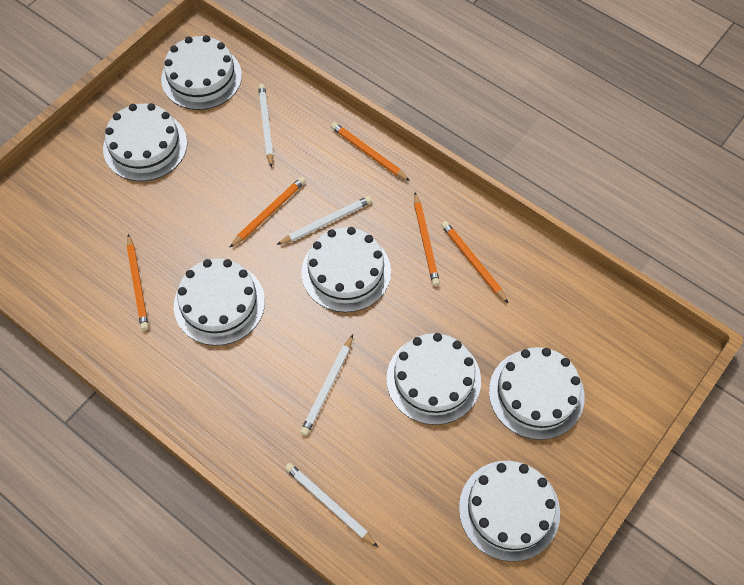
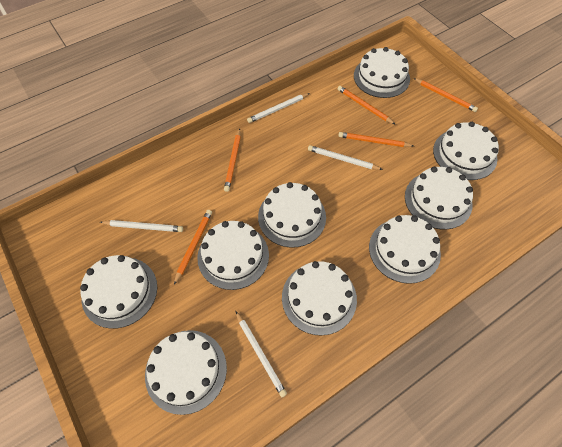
white cake: [103,103,187,181] [161,35,242,110] [174,259,265,346] [301,227,391,312] [386,333,481,425] [459,461,560,562] [489,347,585,440] = 7 -> [80,255,157,329] [145,330,227,415] [197,221,269,290] [258,182,326,248] [282,261,357,336] [354,47,410,98] [369,215,441,284] [405,167,473,229] [433,122,499,180] = 9

